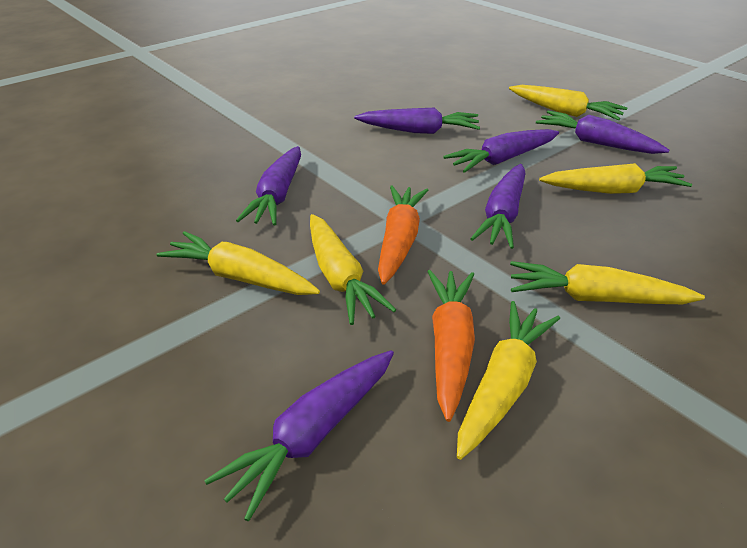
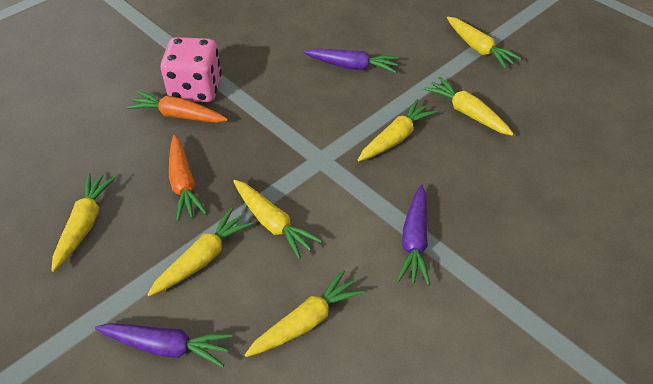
pink dice: none = 0 -> [160,37,222,102] = 1
purple carrot: [204,350,394,522] [236,146,301,226] [354,108,480,134] [443,129,559,173] [470,164,526,249] [536,111,669,154] = 6 -> [95,323,232,367] [304,49,399,73] [397,185,430,286] = 3
yellow carrot: [157,231,320,295] [310,214,396,325] [457,301,560,460] [509,85,627,120] [510,261,705,304] [539,163,692,194] = 6 -> [51,173,116,271] [147,208,253,296] [233,180,322,259] [245,270,365,357] [358,99,438,161] [424,77,514,136] [447,17,522,69] = 7

